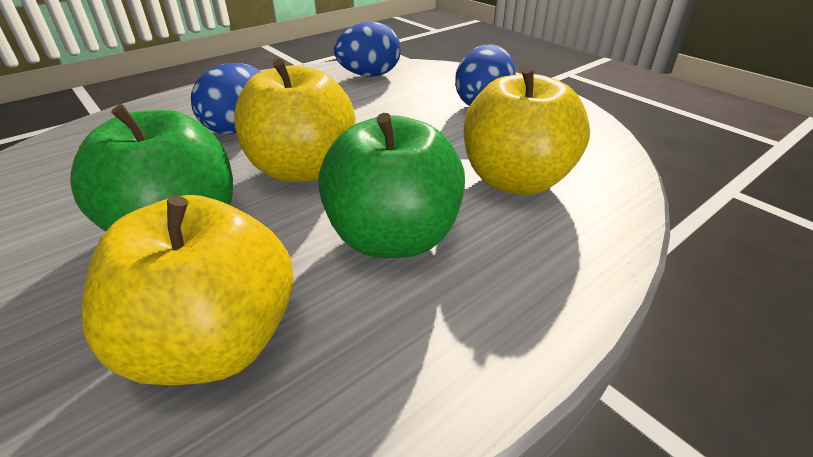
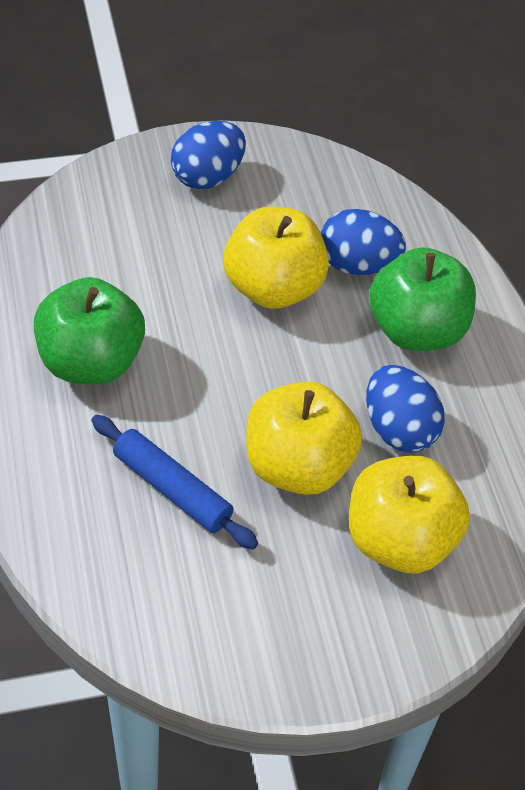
blue rolling pin: none = 0 -> [92,415,258,549] = 1

